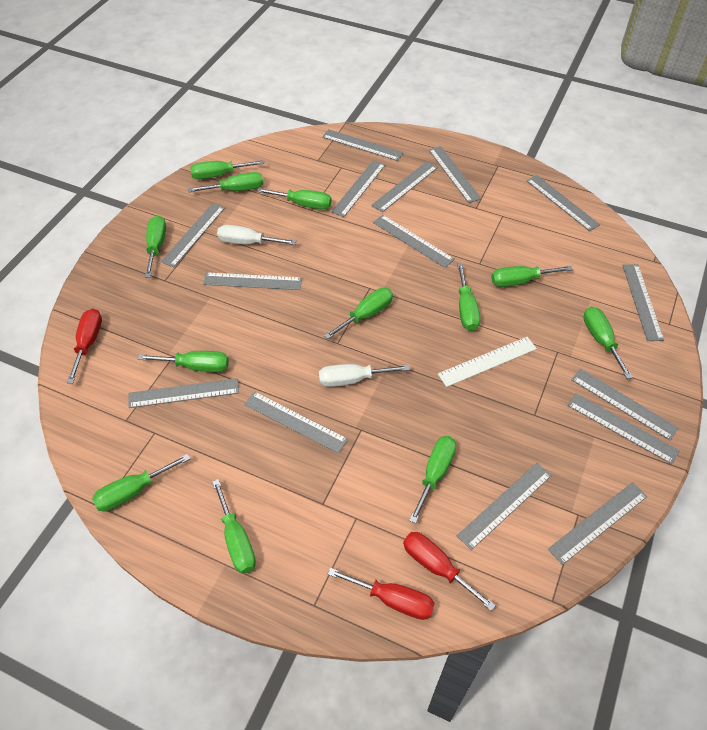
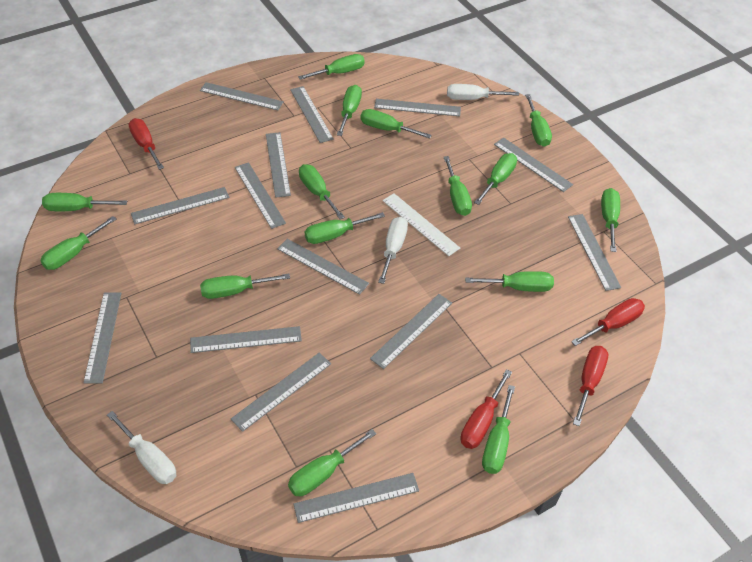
green screwdriver: [92,454,190,511] [138,351,229,372] [145,215,166,277] [188,172,263,192] [190,160,265,179] [212,479,256,574] [257,188,331,210] [324,288,393,339] [409,436,456,523] [457,263,480,331] [491,266,573,287] [583,307,633,379] = 12 -> [40,216,116,270] [42,193,127,211] [200,274,290,299] [288,429,376,496] [298,54,365,80] [299,164,345,219] [305,212,385,244] [337,85,362,136] [361,109,432,139] [443,156,472,216] [465,271,554,292] [474,153,517,205] [482,385,515,474] [525,94,552,147] [601,188,620,252] = 15
grey ruler: [128,378,239,408] [161,203,225,267] [203,272,302,290] [244,391,348,453] [322,129,403,161] [331,160,386,217] [371,161,438,212] [373,215,455,268] [429,146,481,203] [457,463,552,550] [526,175,600,231] [548,482,647,565] [568,393,680,464] [571,369,679,440] [622,264,664,341] = 15 -> [83,292,121,384] [131,187,229,224] [190,326,302,353] [200,82,284,111] [231,353,331,432] [235,162,286,229] [266,132,291,198] [277,239,369,295] [290,86,334,143] [293,473,419,523] [370,294,452,369] [374,99,461,117] [494,138,573,192] [568,214,621,291] = 14
red screwdriver: [67,308,102,383] [328,568,435,620] [403,532,496,611] = 3 -> [129,118,164,170] [460,369,512,449] [571,298,645,346] [573,346,608,426] = 4
white screwdriver: [217,225,296,245] [319,364,410,387] = 2 -> [107,411,176,484] [378,217,408,284] [447,84,519,100] = 3

